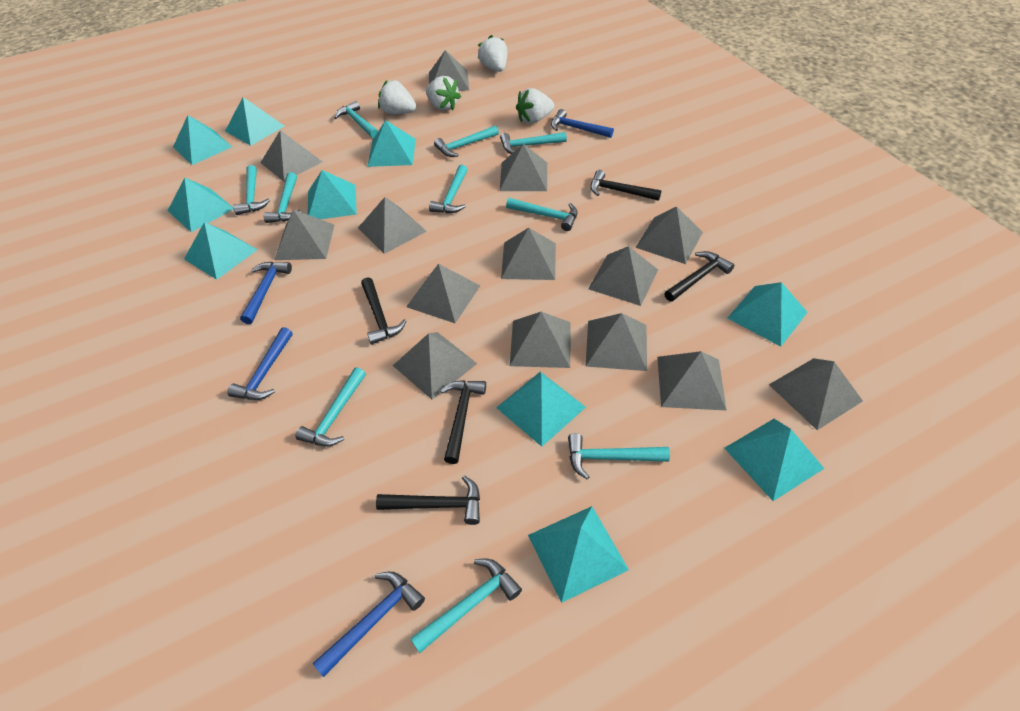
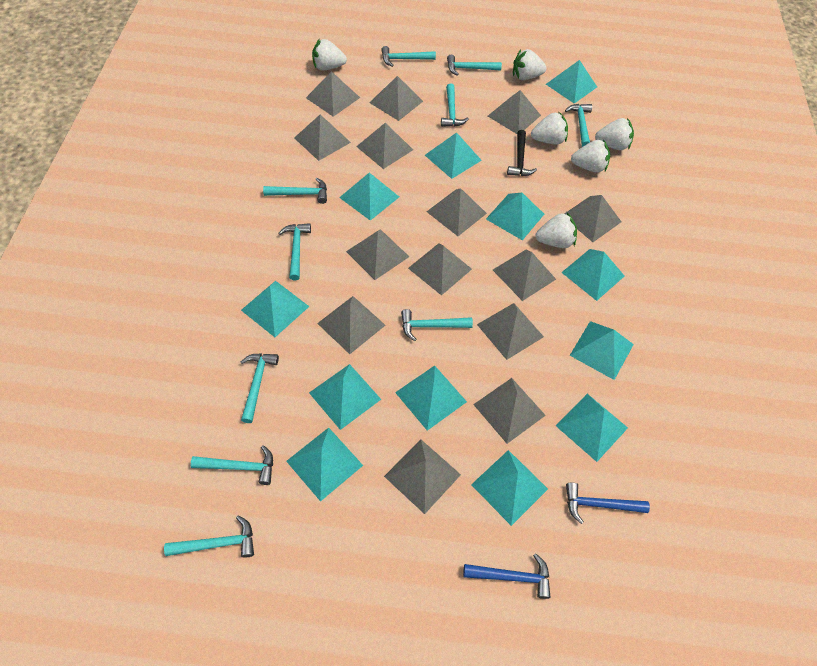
black hammer: [361,277,406,345] [376,475,480,525] [440,380,486,464] [590,170,662,201] [664,251,734,302] = 5 -> [507,130,537,176] = 1
blue hammer: [227,327,293,400] [240,262,292,324] [312,572,425,677] [551,109,614,138] = 4 -> [463,553,550,599] [566,482,650,524] = 2
turquoise pyramid: [168,177,233,232] [173,115,232,165] [184,222,258,280] [225,97,285,146] [307,170,357,219] [367,120,416,167] [496,372,586,447] [528,506,629,603] [724,419,824,501] [728,282,808,347] = 10 -> [241,281,309,337] [286,428,363,502] [309,364,381,430] [339,173,399,221] [395,366,467,431] [425,133,482,179] [471,450,548,526] [486,193,544,240] [546,60,597,103] [556,394,628,462] [561,249,624,301] [570,321,634,380] = 12
white strawberry: [378,80,416,114] [426,76,461,111] [478,35,507,72] [516,88,554,124] = 4 -> [312,39,347,71] [513,49,547,80] [531,111,568,144] [536,212,577,248] [571,139,610,173] [595,118,634,150] = 6

